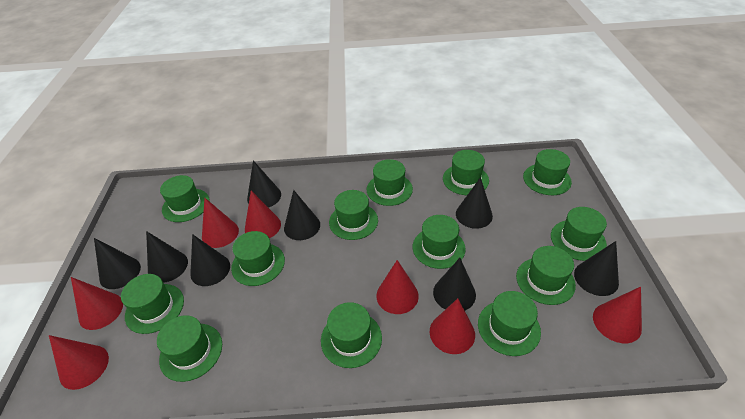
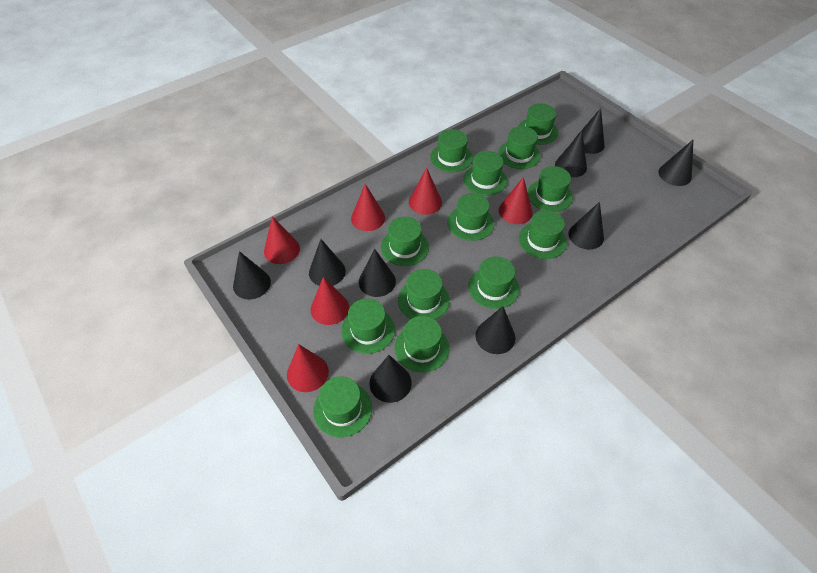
black cone: [94,238,141,289] [146,231,188,283] [190,234,230,286] [247,160,281,208] [284,190,320,240] [433,258,476,311] [456,177,493,229] [574,241,619,296] = 8 -> [233,251,271,300] [309,239,346,286] [359,249,396,297] [370,355,412,403] [475,306,515,354] [555,131,587,177] [568,202,604,250] [575,108,605,154] [658,140,693,186] = 9
red cone: [49,335,109,390] [71,277,123,330] [202,198,239,248] [245,191,281,238] [377,260,419,314] [430,298,475,354] [593,287,642,343] = 7 -> [264,216,300,264] [287,344,329,392] [311,277,349,325] [351,184,385,231] [409,167,442,215] [499,177,533,224] = 6

